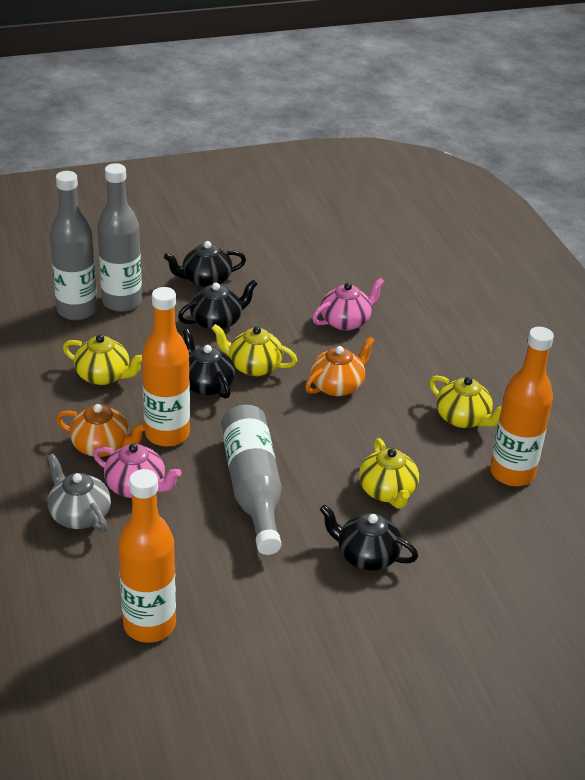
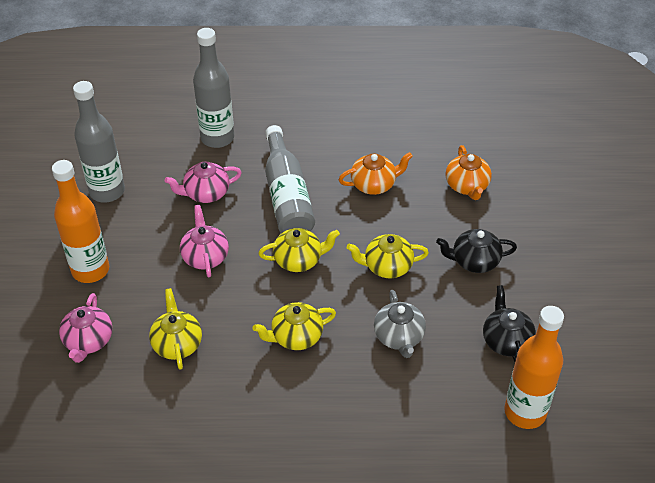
black teapot: [164,241,246,288] [178,280,257,331] [183,329,235,399] [320,504,418,571] = 4 -> [436,229,517,273] [483,285,536,362] = 2
orange bottle: [118,469,176,643] [142,287,190,447] [490,327,554,486] = 3 -> [52,160,109,283] [504,306,564,429] = 2
pink teapot: [93,444,181,498] [312,278,385,331] = 2 -> [59,293,112,363] [165,162,242,203] [180,205,229,277] = 3

